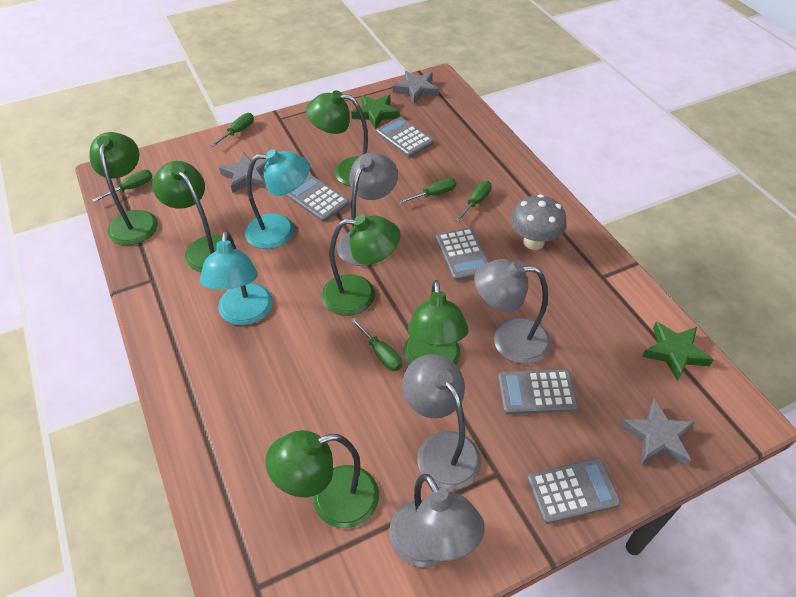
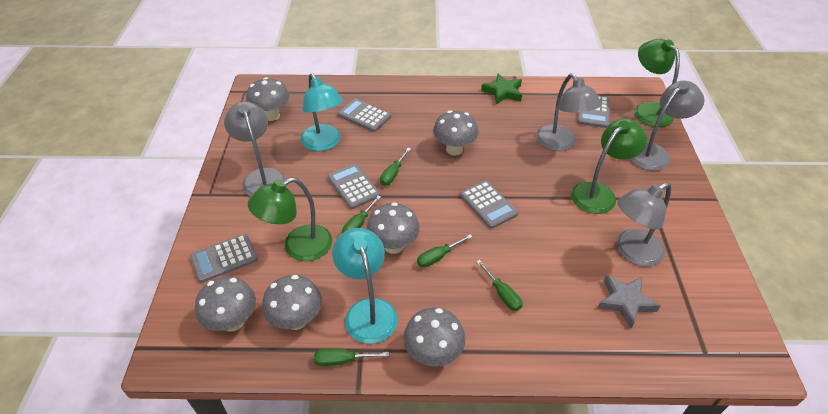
green lamp: [90,132,158,245] [152,161,222,272] [265,430,379,528] [306,90,368,186] [321,215,401,316] [403,280,468,365] = 6 -> [248,177,332,261] [571,118,647,214] [634,39,680,127] = 3
green star: [351,95,400,130] [642,321,714,381] = 2 -> [481,74,522,104] = 1
grey mushroom: [510,194,567,250] = 1 -> [195,276,256,332] [246,77,289,121] [262,275,322,330] [367,202,420,254] [403,307,465,366] [433,110,478,155] = 6
grey star: [219,152,267,193] [393,71,439,104] [620,399,695,466] = 3 -> [598,275,660,328] = 1

